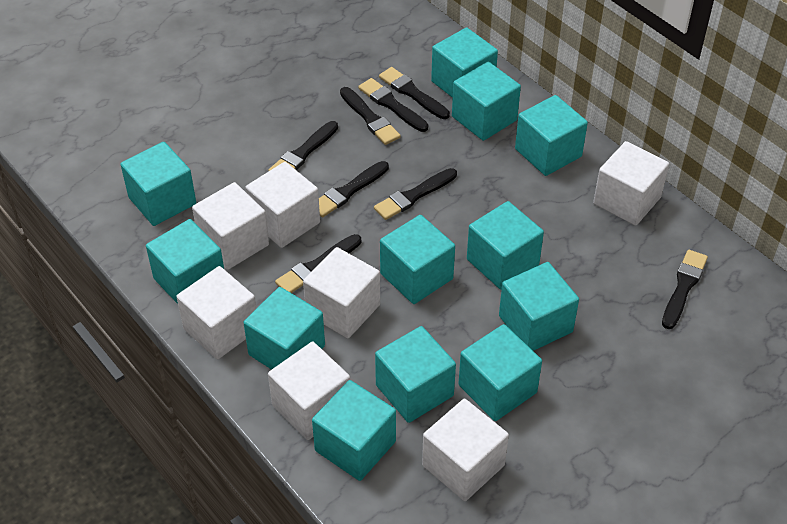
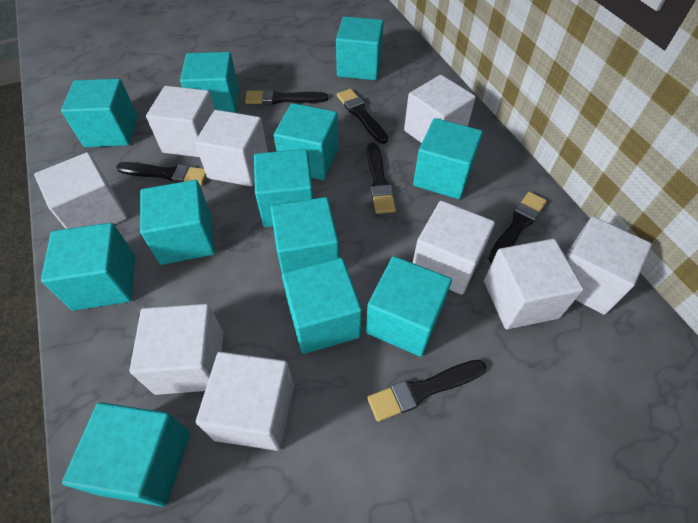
black brush: [269,121,338,171] [275,234,361,293] [319,161,389,217] [340,87,401,145] [358,78,428,132] [374,168,457,220] [379,67,450,119] [662,250,708,329] = 8 -> [116,162,207,185] [245,89,328,105] [337,89,388,144] [367,143,396,214] [367,360,486,422] [488,192,547,263] = 6
white cube: [176,266,257,359] [192,182,269,270] [245,162,320,248] [268,342,350,440] [303,247,380,338] [422,399,509,501] [593,141,669,226] = 7 -> [34,152,127,229] [130,304,223,395] [146,86,215,157] [195,110,268,186] [196,352,294,451] [404,75,476,143] [413,201,495,295] [484,239,584,329] [565,217,652,315] = 9

